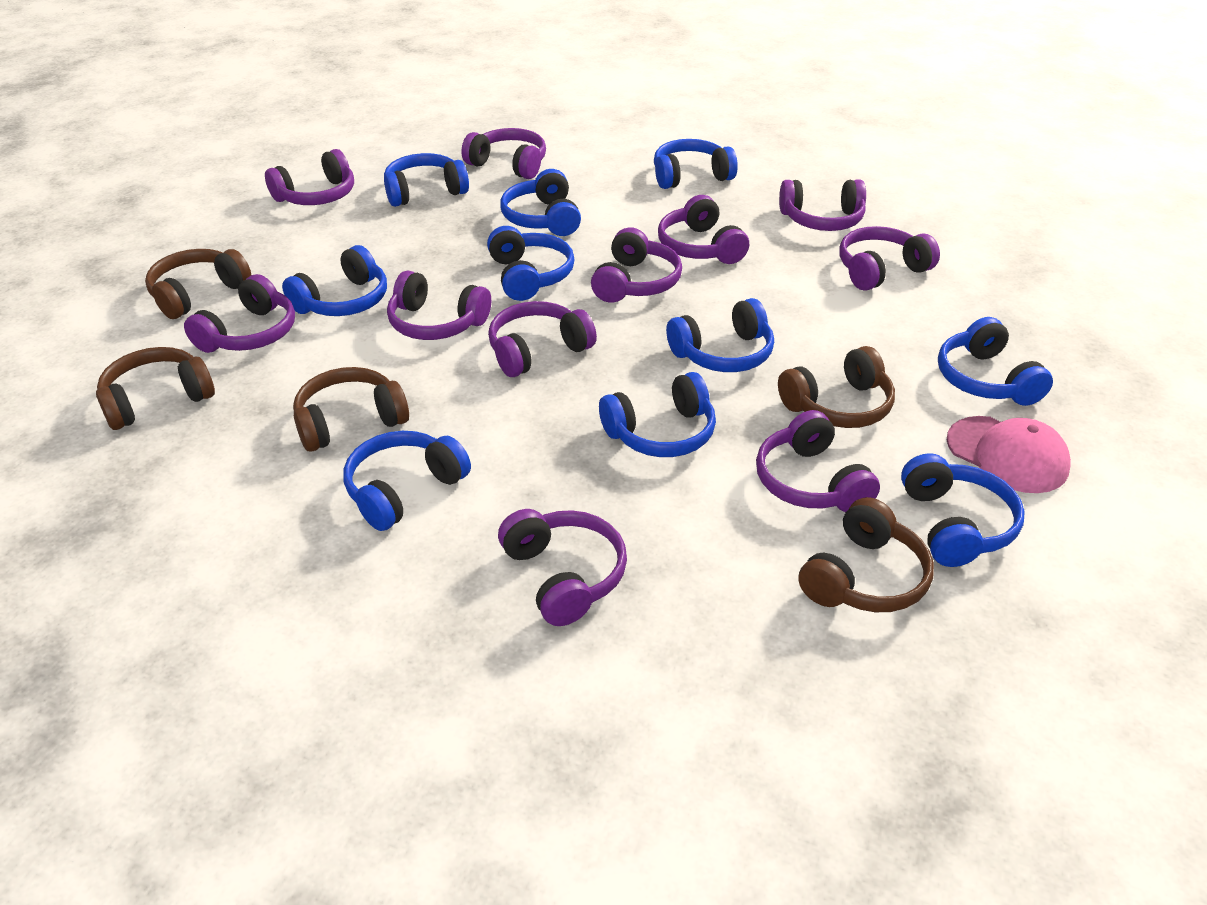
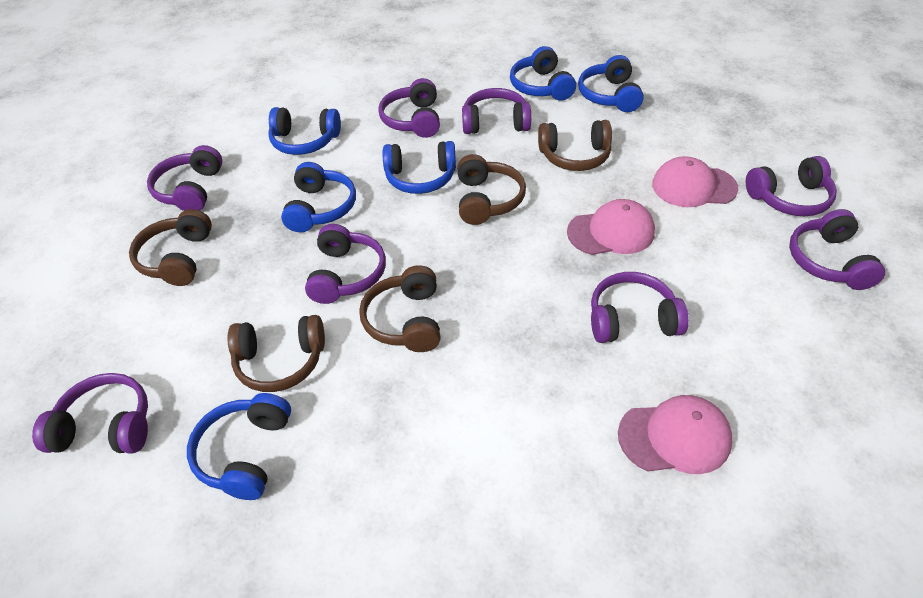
blue headphones: [282,245,387,316] [344,431,471,531] [384,153,469,207] [487,226,575,301] [500,169,581,236] [599,372,716,457] [654,139,738,189] [666,298,774,372] [901,453,1025,567] [938,317,1053,406] = 10 -> [187,393,291,500] [268,107,341,155] [281,162,356,232] [383,141,456,194] [510,46,576,101] [578,55,644,112] = 6
pink cap: [947,416,1071,493] = 1 -> [567,199,655,255] [618,395,733,474] [652,156,738,207] = 3
purple headphones: [184,274,295,353] [265,149,354,205] [387,271,491,340] [461,128,546,179] [488,301,597,377] [498,509,627,626] [591,227,682,303] [658,195,749,264] [756,410,880,512] [779,179,866,231] [839,226,940,291] = 11 -> [32,373,148,454] [147,145,222,211] [305,224,386,304] [378,78,440,138] [462,88,531,134] [591,272,689,343] [746,156,837,216] [789,209,885,290] = 8

